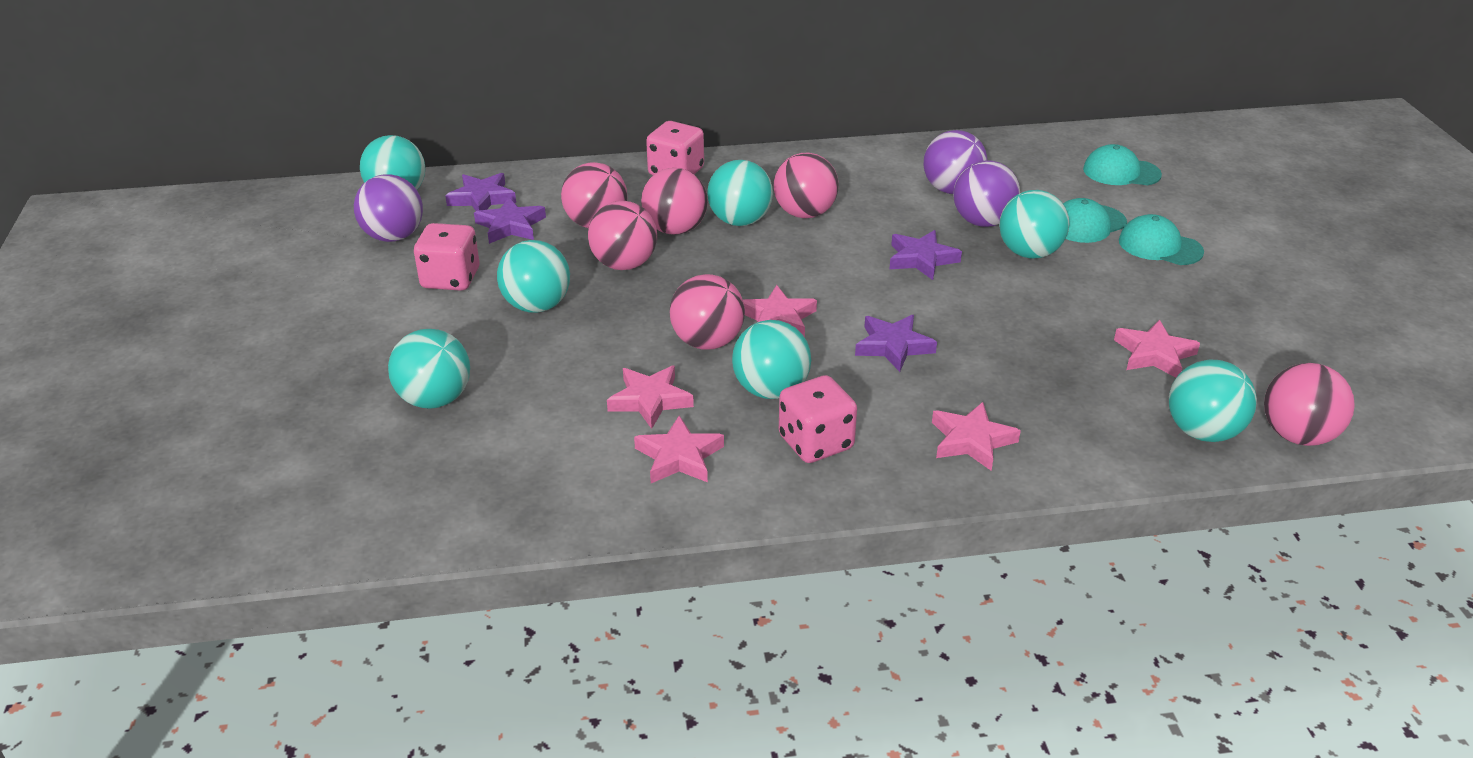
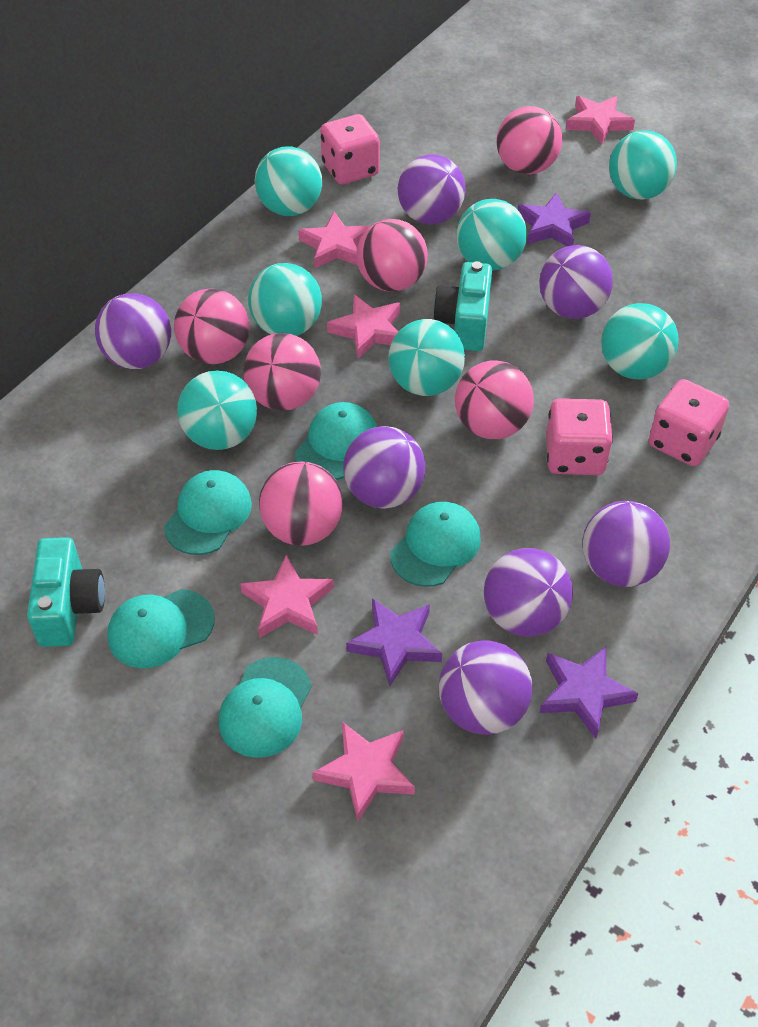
purple ball: [354,174,423,242] [923,130,988,194] [953,160,1020,227] = 3 -> [95,293,171,369] [343,426,425,509] [398,154,466,225] [439,640,533,735] [484,548,573,637] [539,245,613,319] [583,501,670,587] = 7
purple star: [445,173,516,211] [474,197,546,244] [855,315,937,372] [889,230,962,280] = 4 -> [346,598,442,686] [518,192,591,246] [540,647,639,739] = 3
turquoise camera: none = 0 -> [27,537,105,647] [433,261,492,351] = 2
turquoise cap: [1063,198,1127,243] [1083,144,1162,185] [1119,214,1204,265] = 3 -> [107,589,214,668] [164,470,252,555] [219,657,312,758] [295,402,377,480] [390,502,481,587] = 5

